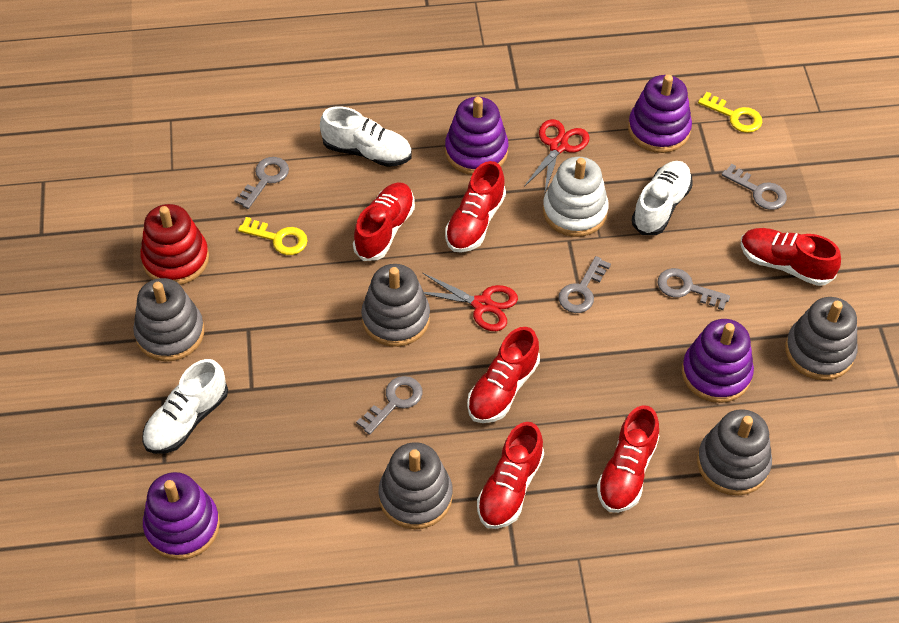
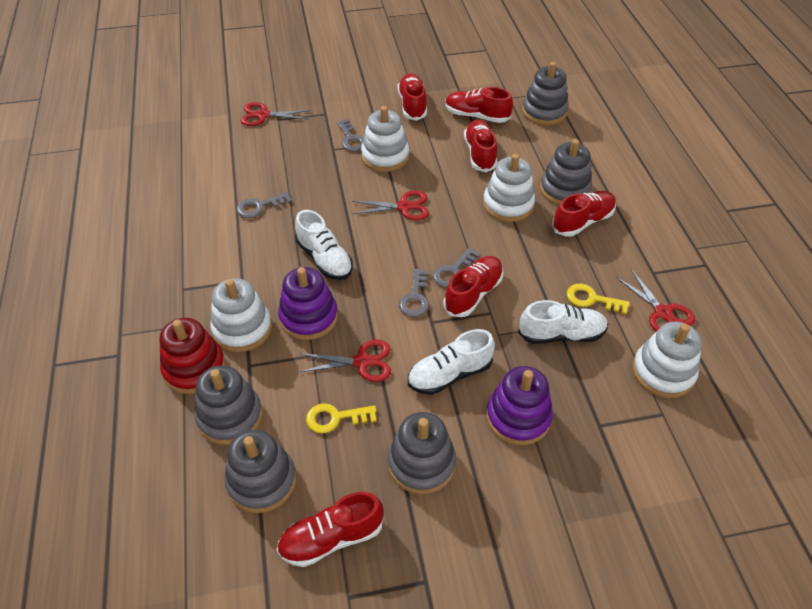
grey key: [234,157,289,209] [356,376,422,435] [558,256,611,313] [658,268,730,310] [722,164,787,210] = 5 -> [236,192,292,218] [337,119,363,152] [399,269,429,317] [433,247,481,287] = 4
purple stacking toy: [143,472,220,560] [445,97,508,175] [628,75,692,153] [682,319,754,403] = 4 -> [278,267,338,340] [486,366,553,445] = 2
red scissors: [423,273,518,331] [524,119,589,195] = 2 -> [241,102,311,126] [299,340,391,382] [352,190,429,220] [616,269,695,332] = 4
white stacking toy: [543,157,609,237] = 1 -> [210,278,272,352] [361,106,409,172] [483,154,535,222] [632,322,702,398] = 4

